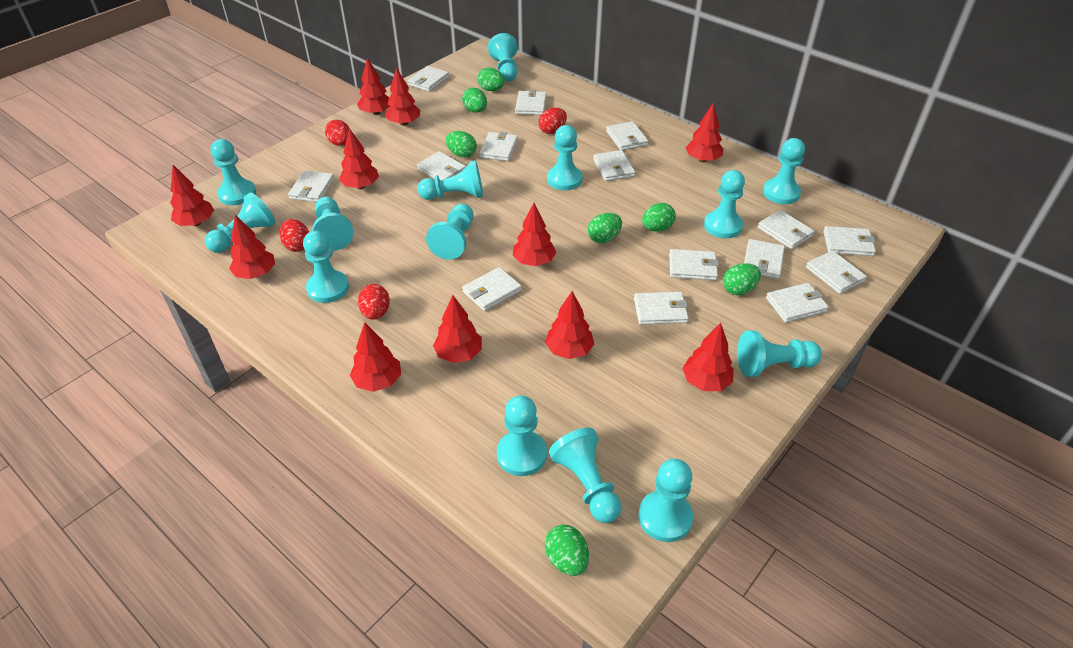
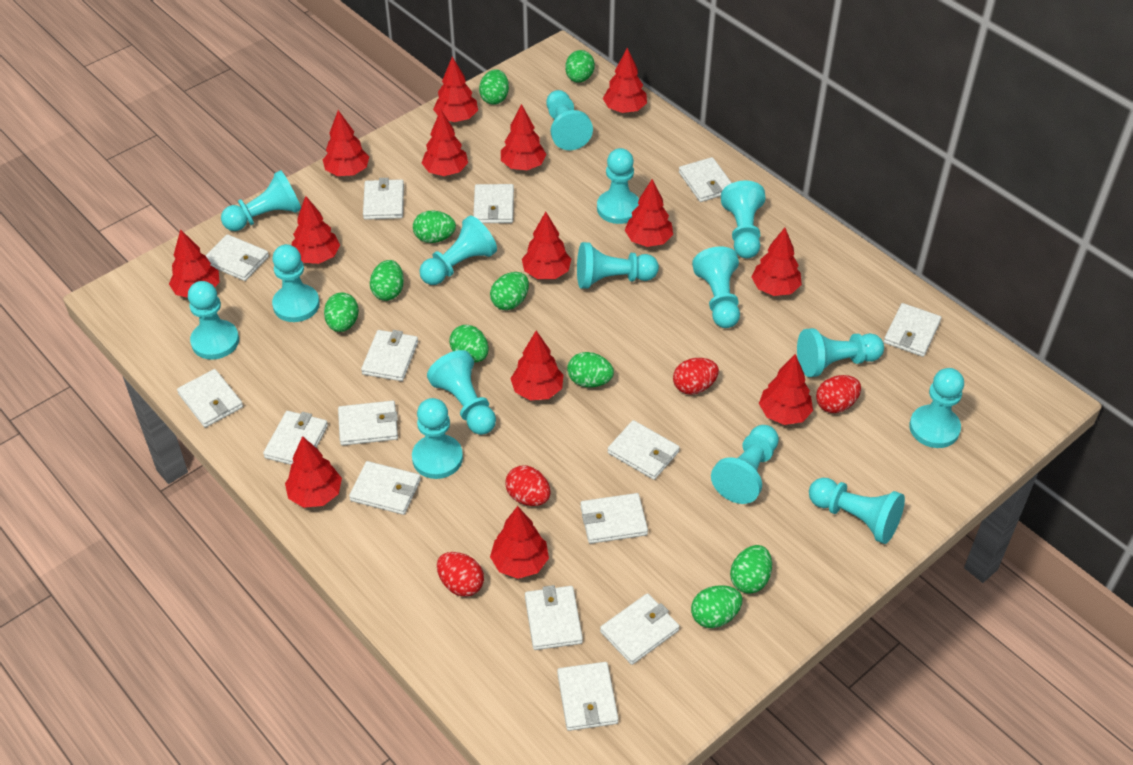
green egg: [446,131,477,158] [462,88,487,113] [477,68,505,91] [545,525,589,576] [588,213,622,243] [642,203,676,232] [723,263,761,295] = 7 -> [324,292,359,332] [370,260,404,301] [413,211,456,243] [449,325,489,363] [479,69,509,104] [490,272,529,310] [565,50,595,82] [567,352,614,388] [691,585,742,628] [730,545,772,594] = 10
red tree: [170,165,214,226] [229,215,275,279] [339,128,379,189] [350,322,401,392] [357,58,390,115] [385,67,420,126] [433,295,482,363] [513,203,556,266] [545,291,594,359] [682,323,733,391] [686,103,723,162] = 11 -> [169,229,220,298] [285,436,342,508] [292,196,340,264] [323,110,369,176] [422,110,468,176] [433,57,478,122] [490,506,549,579] [501,104,547,170] [510,330,564,400] [522,212,571,279] [603,48,647,113] [624,179,673,247] [752,228,802,296] [759,354,813,425] = 14
turquoise pawn: [205,192,276,253] [211,139,256,205] [303,231,349,303] [312,197,354,251] [417,160,483,200] [426,204,473,260] [488,33,518,81] [497,395,547,476] [547,125,583,190] [549,427,622,523] [639,459,693,542] [704,170,745,238] [737,330,822,377] [763,138,805,204] = 14 -> [188,281,239,360] [221,170,301,231] [272,244,320,322] [412,398,463,479] [419,216,497,285] [427,350,496,435] [546,90,593,150] [577,242,659,289] [597,148,639,224] [692,246,740,328] [711,425,779,504] [721,181,766,258] [797,328,884,377] [809,478,905,544] [909,368,964,448] = 15

